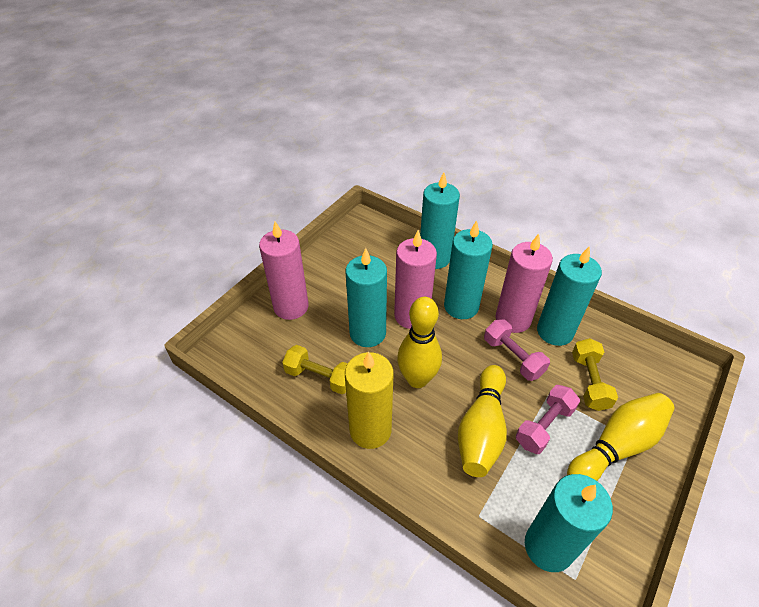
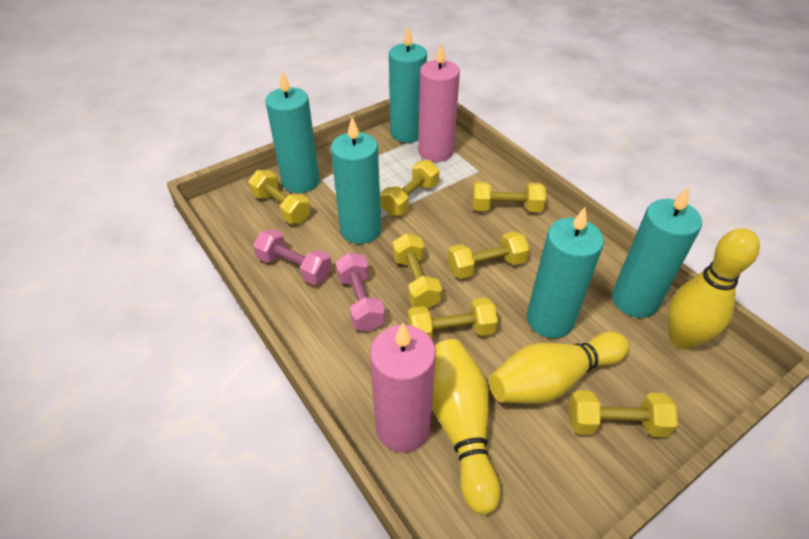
pink candle: [259,221,309,320] [394,230,437,329] [496,234,553,333] = 3 -> [370,323,436,453] [418,43,460,162] = 2
yellow candle: [345,351,393,449] = 1 -> none = 0
yellow dumbbell: [282,345,348,394] [572,338,618,411] = 2 -> [248,170,311,224] [380,160,439,216] [393,233,442,309] [408,297,498,340] [447,231,529,279] [472,181,546,212] [569,390,678,437] = 7

